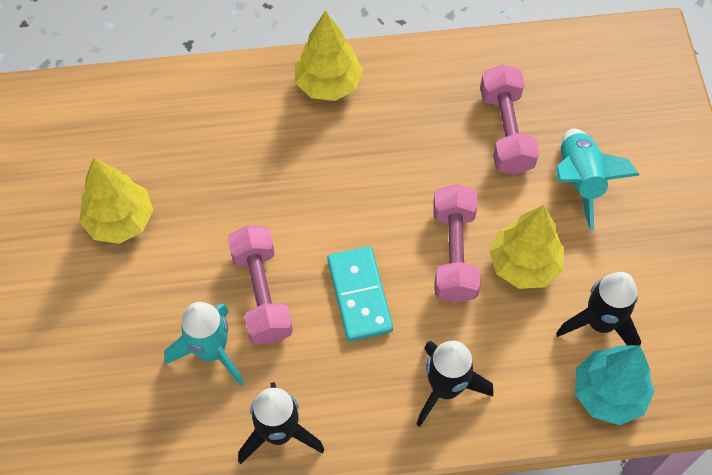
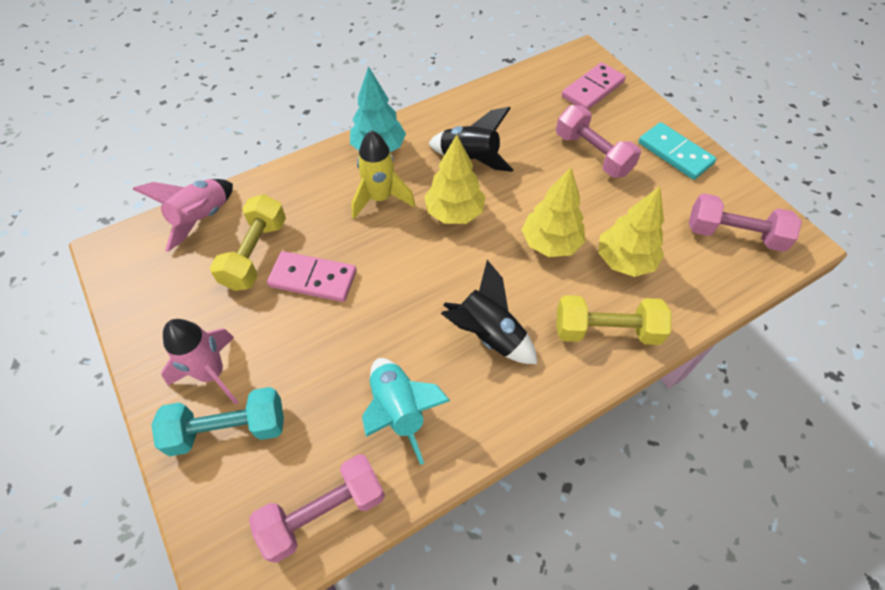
black rocket: [238,382,324,464] [416,341,493,427] [556,272,641,346] = 3 -> [428,107,513,172] [441,260,537,364] = 2
pink domino: none = 0 -> [267,251,357,302] [562,62,626,110] = 2
pink rocket: none = 0 -> [133,179,233,252] [161,319,238,405] = 2
turquoise dumbbell: none = 0 -> [151,387,284,456] = 1
turquoise rocket: [164,302,243,386] [556,128,640,231] = 2 -> [362,358,450,465] = 1
yellow dumbbell: none = 0 -> [210,194,286,291] [556,295,672,345] = 2
yellow rocket: none = 0 -> [351,130,415,219] = 1

